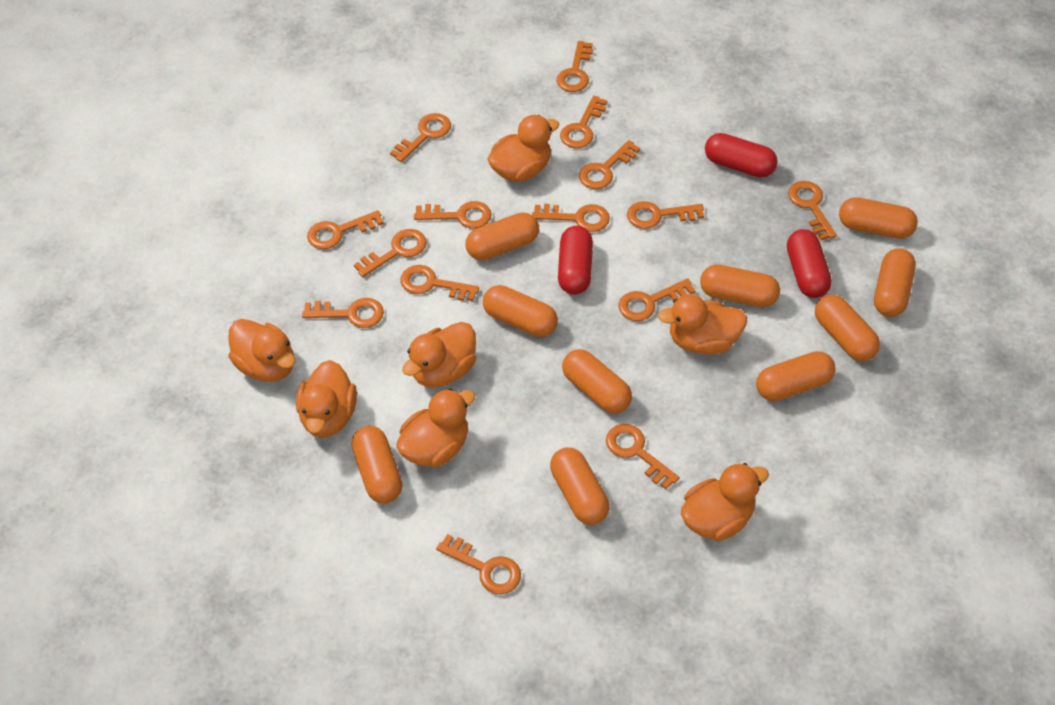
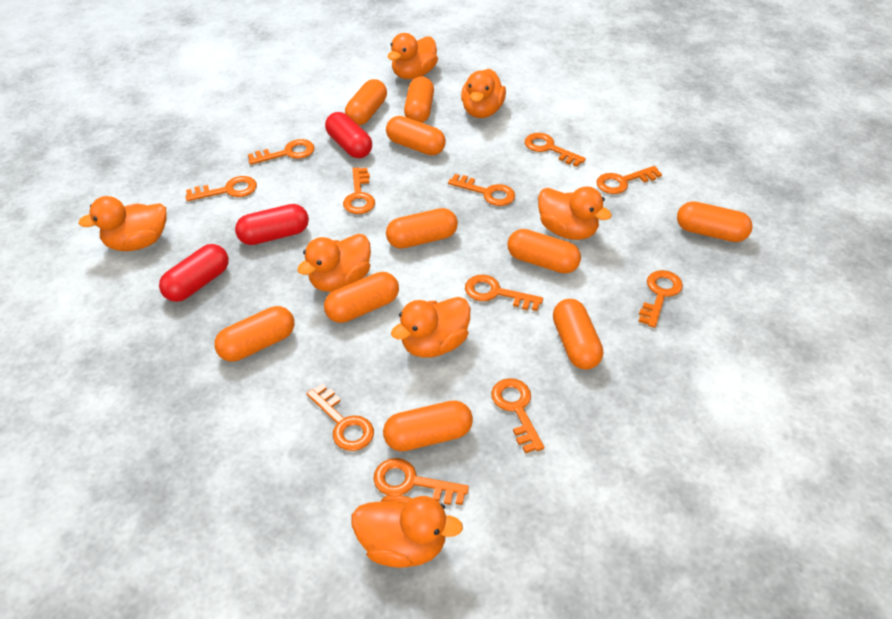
orange key: [302,298,384,328] [307,210,384,249] [354,229,427,277] [390,113,451,162] [400,265,479,301] [414,201,492,229] [436,534,521,594] [532,204,610,232] [557,41,593,92] [560,96,607,148] [579,140,640,189] [606,424,680,489] [619,278,696,321] [627,201,704,229] [788,181,837,240] = 15 -> [186,176,257,201] [248,139,314,165] [307,384,374,451] [343,168,375,214] [373,458,469,505] [448,174,515,206] [465,275,543,311] [491,378,544,453] [525,133,586,167] [596,166,662,194] [638,270,683,328] = 11

